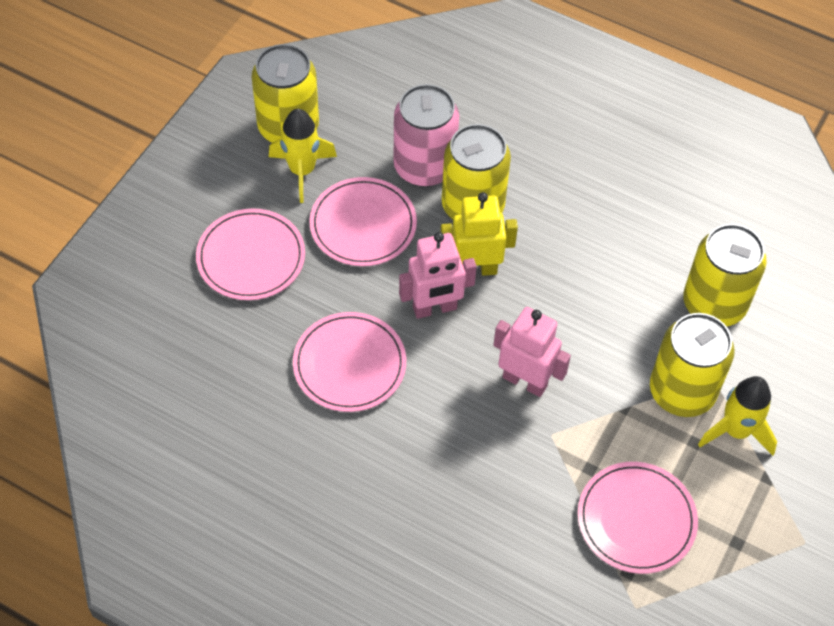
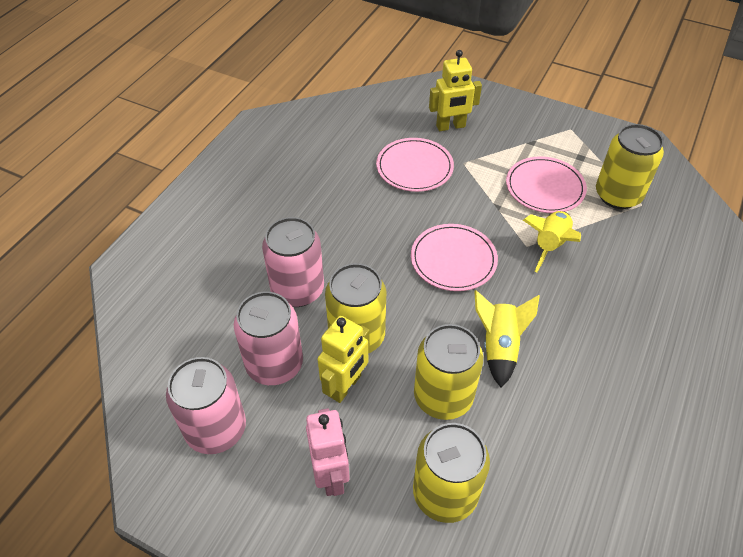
pink can: [394,84,459,187] = 1 -> [166,357,246,454] [234,292,303,385] [262,217,324,307] = 3
pink plate: [196,208,305,300] [293,312,406,412] [309,177,417,266] [577,462,698,574] = 4 -> [376,138,454,192] [411,224,498,291] [506,156,587,213] = 3
pink robot: [399,232,477,319] [493,307,571,397] = 2 -> [306,408,350,496] = 1
yellow robot: [441,192,518,276] = 1 -> [318,316,370,403] [429,50,482,131] = 2

